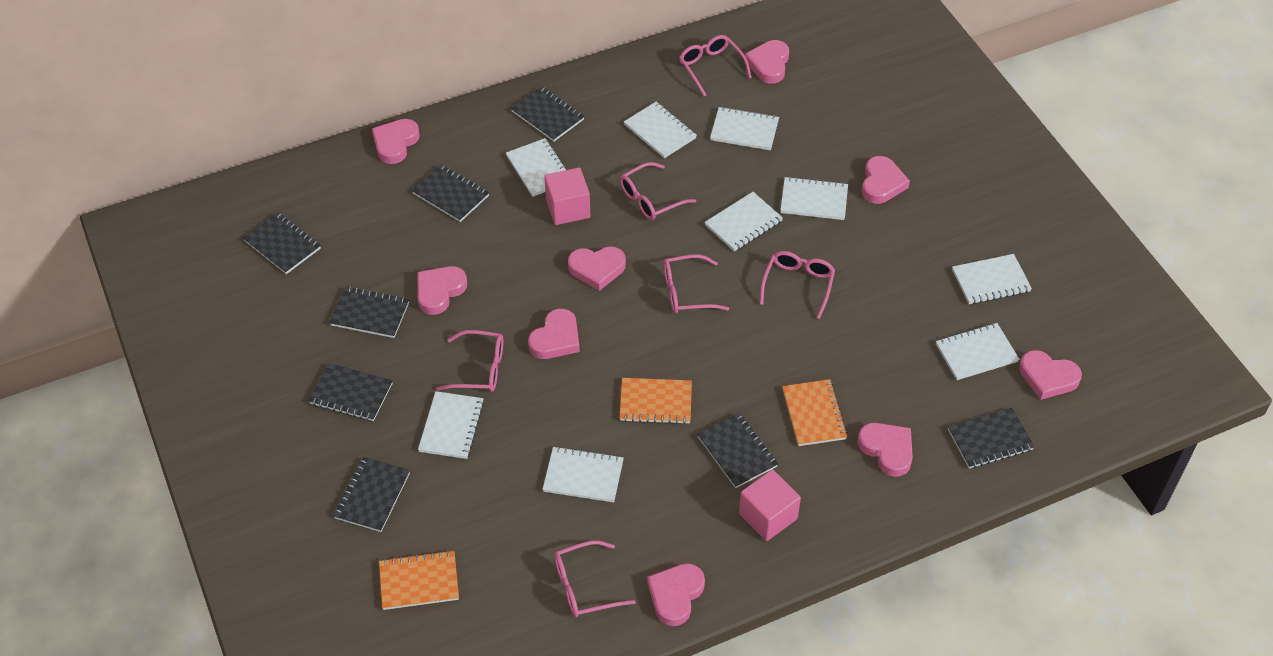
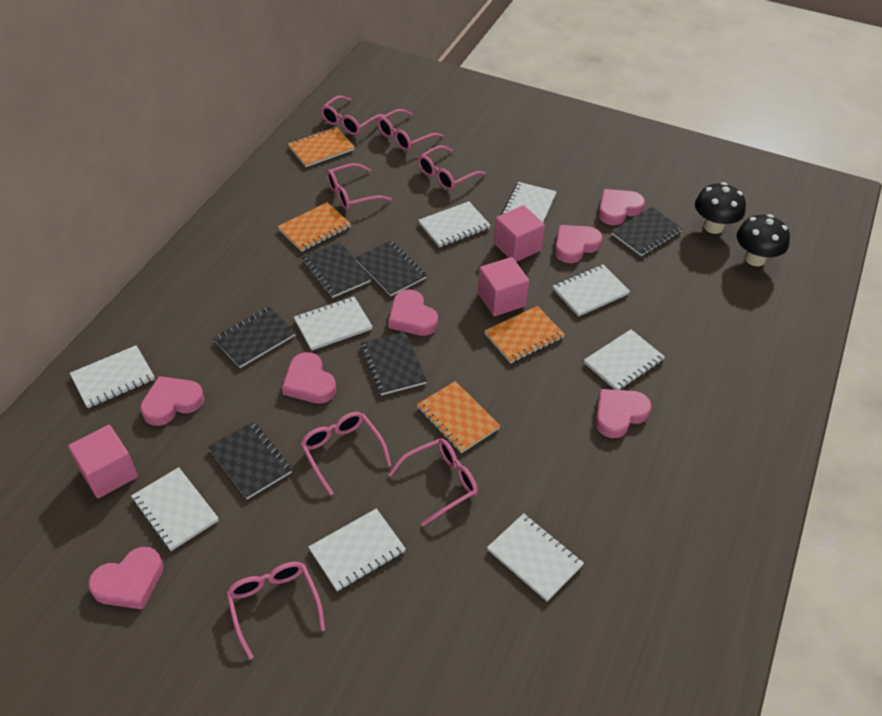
black mushroom: none = 0 -> [695,182,746,234] [737,214,790,266] = 2
black notebook: [243,212,321,274] [309,363,393,421] [330,286,409,338] [333,457,410,532] [412,164,489,222] [511,86,584,141] [697,413,778,488] [948,408,1035,469] = 8 -> [208,422,292,499] [213,307,296,368] [302,242,371,298] [355,241,427,296] [360,332,427,395] [611,207,683,256] = 6
orange notebook: [379,550,459,610] [620,378,692,424] [782,379,848,446] = 3 -> [278,202,351,252] [288,127,355,167] [417,381,500,453] [484,306,565,363] = 4
pink cube: [544,168,590,225] [739,470,801,541] = 2 -> [68,425,138,498] [478,257,529,316] [494,205,545,262] = 3
pink glasses: [436,330,503,392] [554,541,635,617] [620,162,696,220] [664,254,729,313] [679,35,752,96] [760,251,835,319] = 6 -> [226,562,325,659] [300,412,391,495] [320,96,384,135] [326,163,392,210] [377,109,443,151] [388,438,478,526] [418,146,486,191] = 7
pink heart: [372,119,420,164] [417,266,467,315] [528,309,580,359] [568,247,626,291] [647,563,705,626] [745,40,789,84] [858,423,913,477] [862,156,910,204] [1019,350,1082,400] = 9 -> [88,547,163,610] [140,376,204,426] [282,352,336,404] [388,290,438,336] [555,225,603,263] [596,389,652,438] [598,189,645,225] = 7

